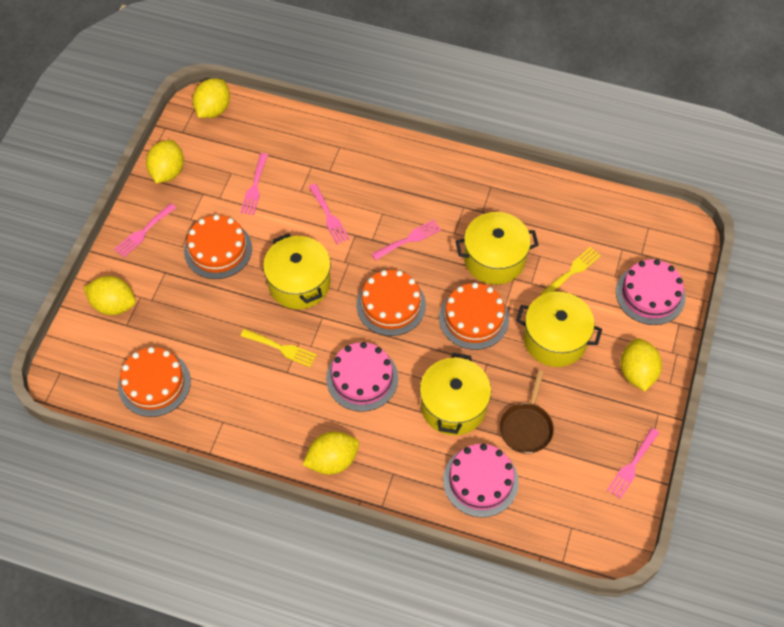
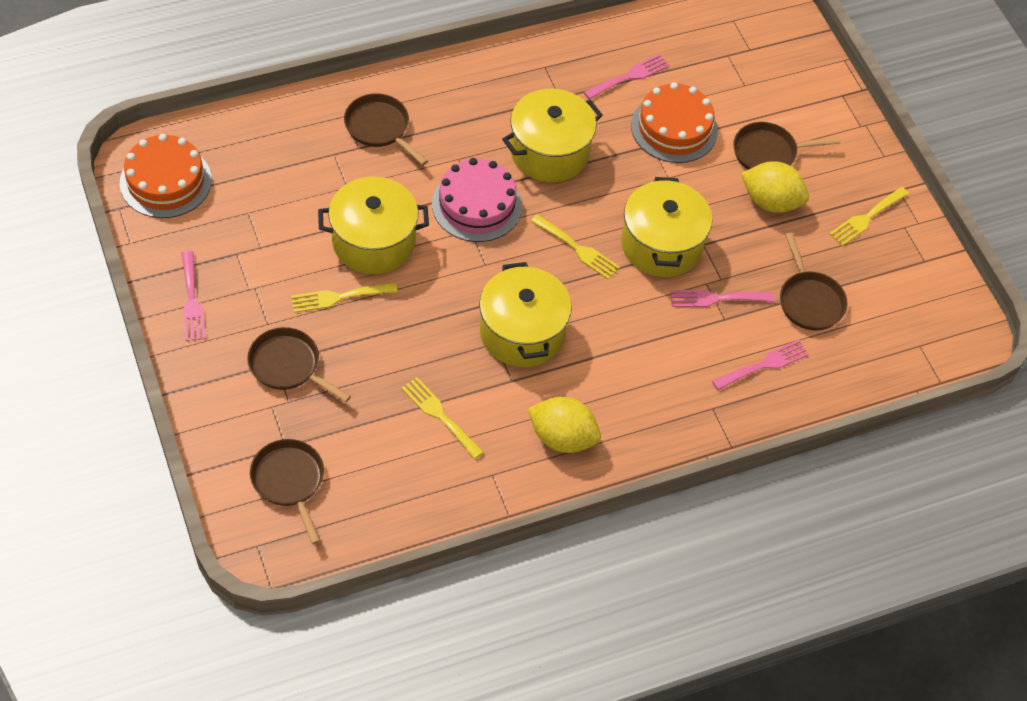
brown pan: [499,370,554,454] = 1 -> [247,327,351,402] [250,439,324,544] [344,93,428,165] [733,122,840,169] [780,232,848,331] = 5
orange cake: [118,347,191,417] [184,215,252,279] [356,270,426,336] [439,283,509,350] = 4 -> [120,134,212,218] [631,82,718,163] = 2
pink cake: [326,342,398,412] [443,444,519,517] [616,259,686,325] = 3 -> [432,158,522,242] = 1
pink fork: [114,203,176,258] [240,153,268,215] [309,183,350,244] [372,220,441,260] [607,428,659,499] = 5 -> [182,251,206,341] [584,54,669,100] [671,290,775,307] [712,339,809,390] = 4
yellow fork: [241,329,317,367] [541,247,601,295] = 2 -> [291,283,397,313] [401,377,484,459] [531,214,620,280] [829,187,909,246] = 4
yellow lemon: [83,276,136,315] [146,140,184,183] [193,79,230,118] [303,431,359,475] [620,338,662,391] = 5 -> [528,397,601,453] [741,161,809,213] = 2

